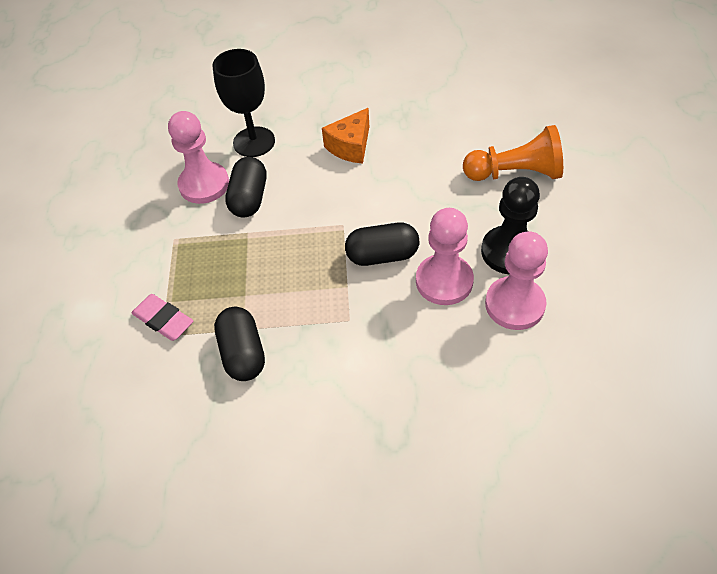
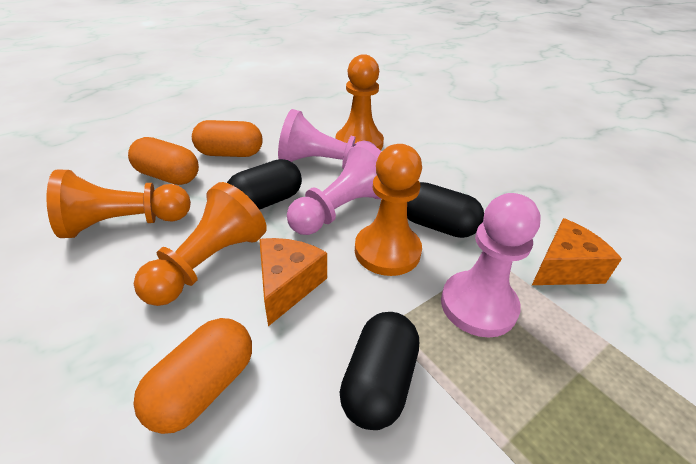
black goblet: [212,49,275,157] = 1 -> none = 0
black pawn: [481,177,540,274] = 1 -> none = 0
orange capsule: none = 0 -> [128,137,199,185] [133,318,252,434] [192,120,263,157] = 3
orange cheese: [322,108,369,164] = 1 -> [259,238,327,326] [532,218,622,285] = 2
orange pawn: [463,125,563,181] = 1 -> [46,170,191,238] [134,182,267,306] [335,54,384,150] [355,144,422,276] = 4
pink eraser: [131,294,193,341] = 1 -> none = 0

